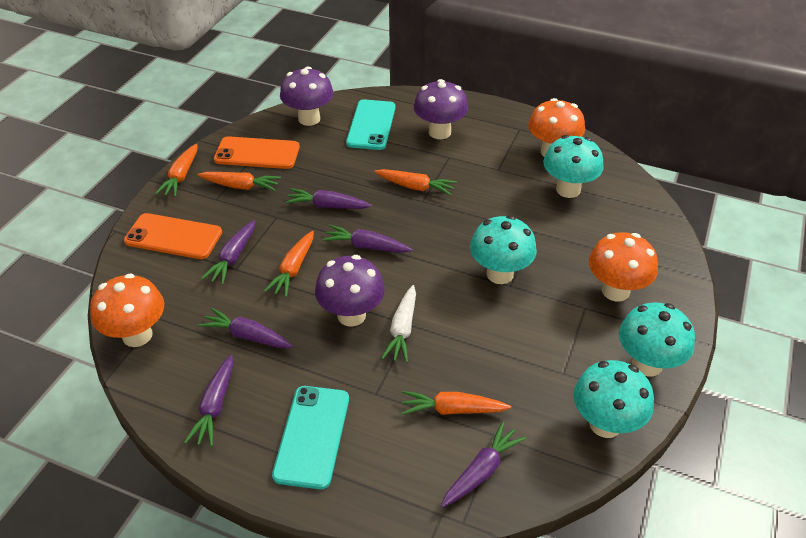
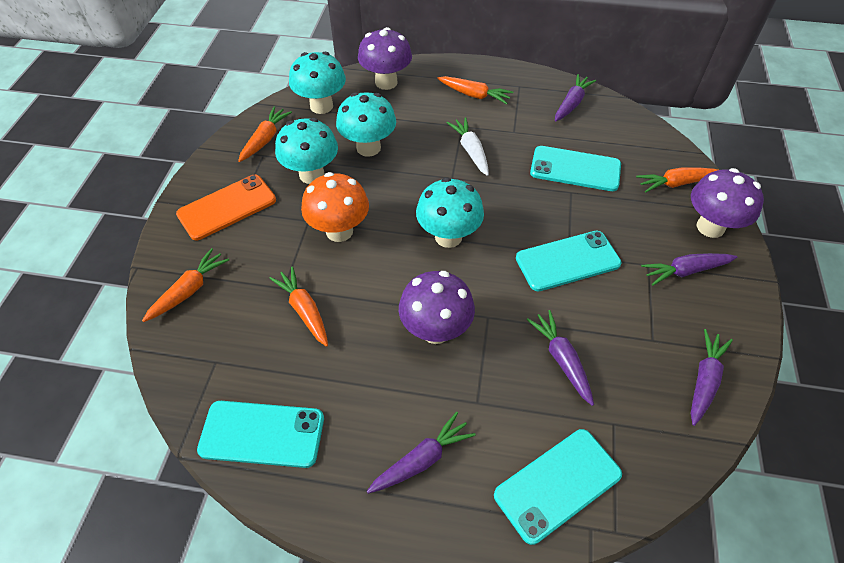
orange mushroom: [90,273,164,347] [528,98,585,157] [589,232,658,302] = 3 -> [301,172,369,242] = 1
orange phone: [124,213,222,259] [214,136,300,169] = 2 -> [176,175,276,240] = 1
purple carrot: [184,355,233,447] [198,308,293,348] [201,220,255,285] [285,188,372,209] [322,225,413,253] [441,422,526,507] = 6 -> [367,412,476,494] [526,310,594,406] [555,74,596,122] [641,253,737,286] [691,329,733,426] = 5
turquoise phone: [272,386,349,489] [346,99,395,150] = 2 -> [197,401,324,468] [494,429,622,545] [516,231,621,291] [530,146,621,191] = 4

